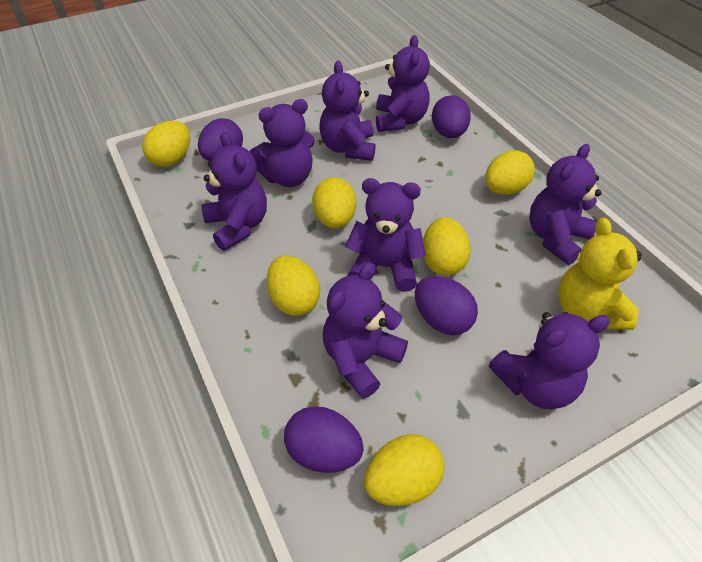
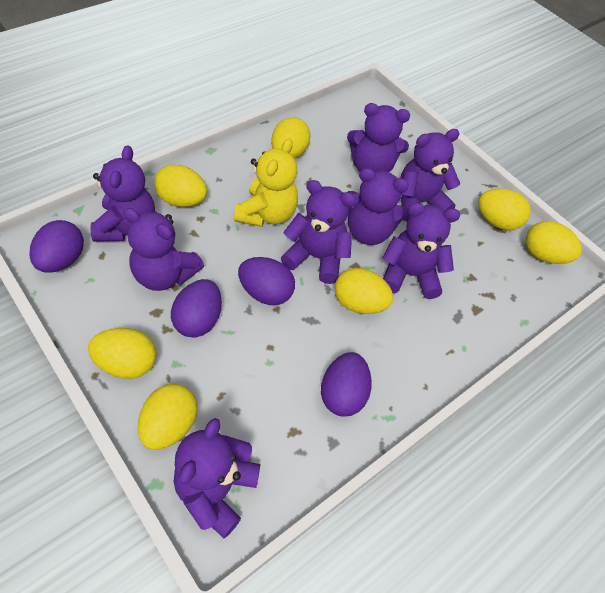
yellow egg: [142,121,190,167] [267,255,320,316] [312,177,356,228] [364,434,445,506] [423,217,471,276] [485,150,535,195] = 6 -> [88,328,157,379] [138,384,197,450] [154,165,207,207] [271,117,311,158] [335,268,393,314] [478,188,531,230] [526,221,582,264] = 7

